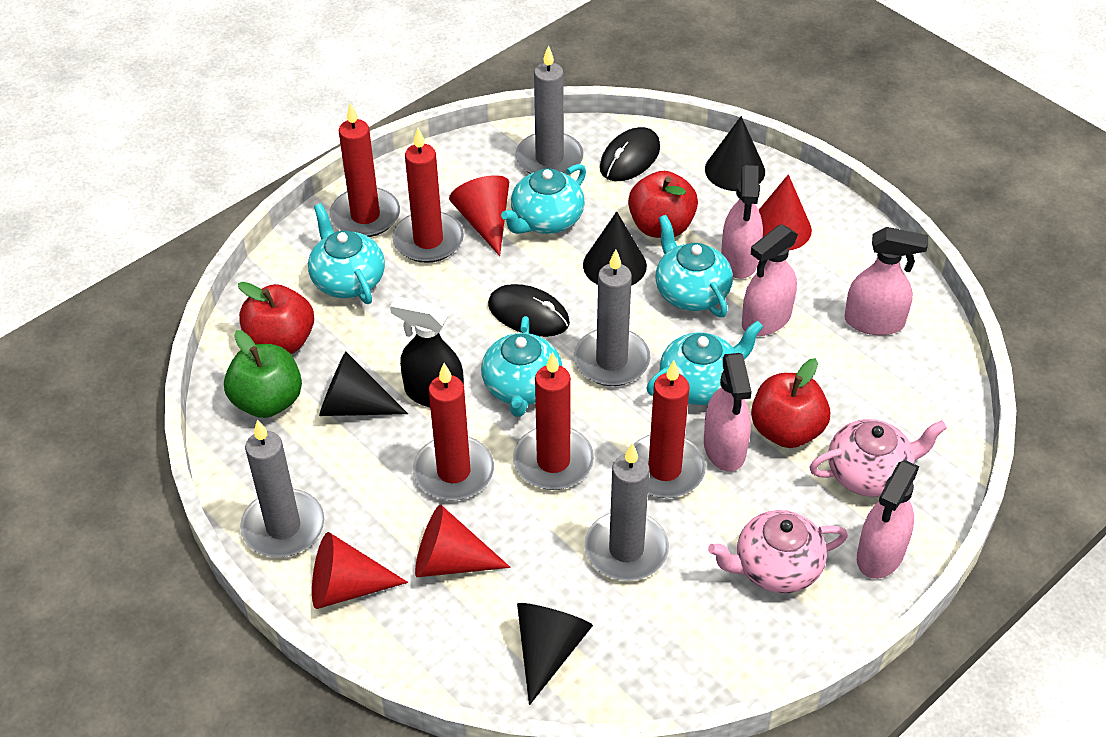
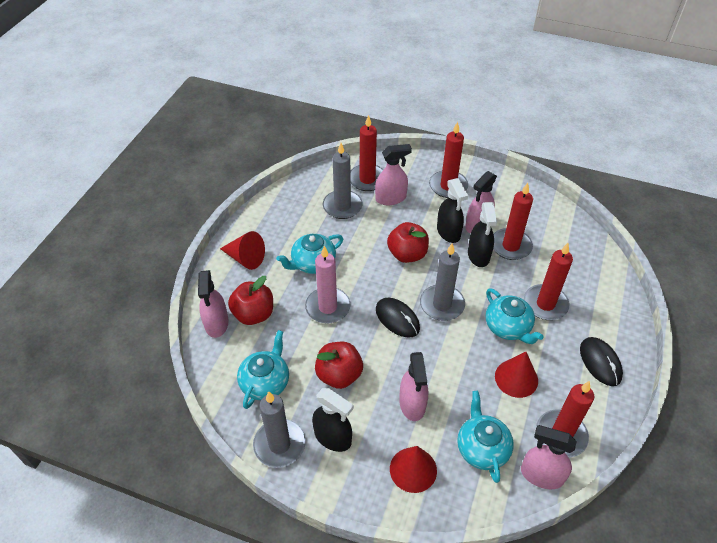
black cone: [319,352,408,416] [517,603,593,705] [583,211,647,286] [705,116,765,191] = 4 -> none = 0
black spray bottle: [390,297,464,408] = 1 -> [312,388,354,452] [437,178,468,243] [468,202,497,267] = 3
green apple: [224,330,302,418] = 1 -> none = 0
grey candle: [240,419,324,557] [516,45,584,175] [574,249,651,386] [584,443,669,581] = 4 -> [253,391,306,468] [323,143,363,219] [420,244,465,321] = 3
pink candle: none = 0 -> [305,246,350,323] = 1
pink teapot: [708,510,848,593] [809,419,947,497] = 2 -> none = 0
red cone: [312,532,408,609] [415,505,511,577] [449,175,509,256] [759,174,812,250] = 4 -> [220,231,265,270] [390,446,437,493] [495,352,538,398] = 3
turquoise teapot: [308,203,385,304] [481,316,562,417] [501,164,586,234] [646,320,763,405] [656,215,733,317] = 5 -> [237,330,289,409] [276,234,343,274] [457,391,514,483] [486,288,543,344] = 4

